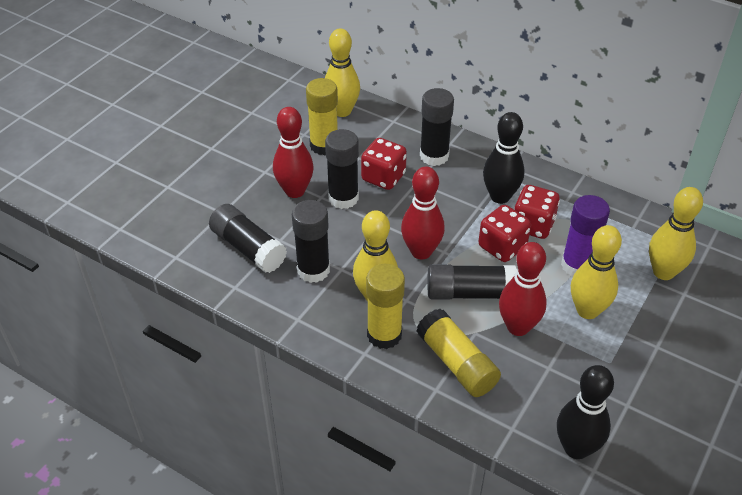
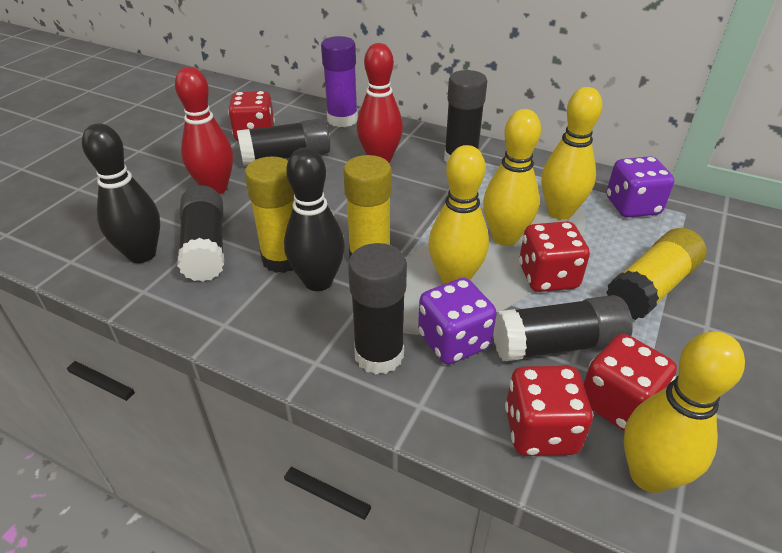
purple dice: none = 0 -> [418,278,497,364] [607,156,674,218] = 2
red bowling pin: [273,107,314,198] [401,167,445,259] [499,242,547,336] = 3 -> [175,67,233,194] [357,43,403,163] = 2
red dice: [361,138,407,190] [478,205,531,262] [514,185,560,239] = 3 -> [228,91,275,141] [505,366,593,456] [519,221,590,292] [583,334,677,431] = 4

